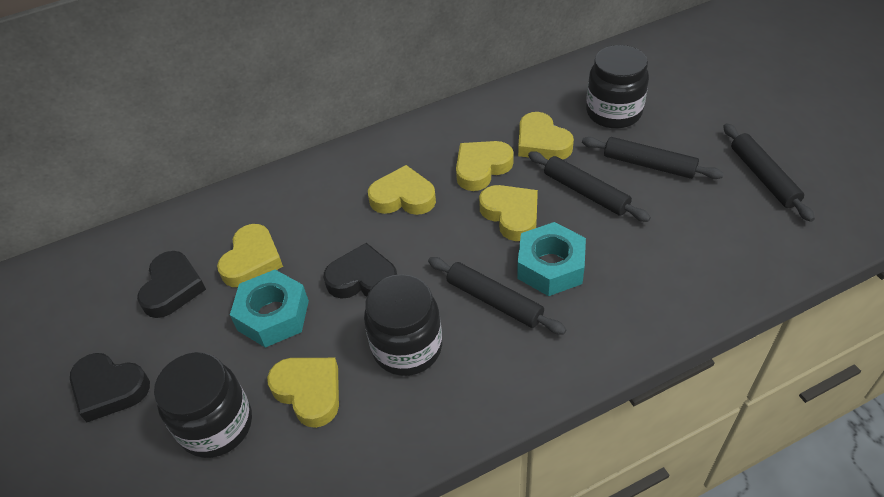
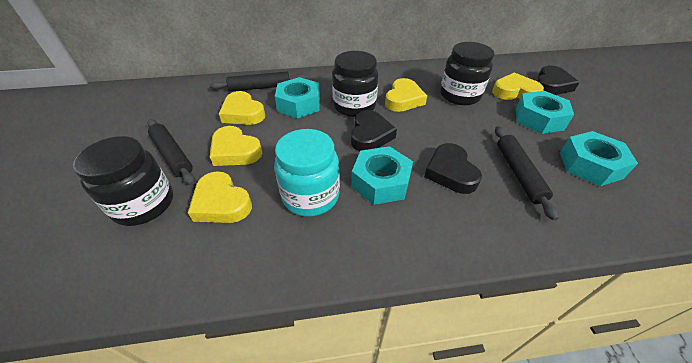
black rolling pin: [428,257,567,335] [528,151,651,222] [582,137,724,179] [723,123,815,222] = 4 -> [147,119,195,185] [209,72,306,92] [495,126,559,221] = 3
turquoise jar: none = 0 -> [274,129,340,217] = 1
turquoise nut: [230,270,309,348] [517,222,586,296] = 2 -> [275,77,320,119] [351,146,413,205] [516,91,574,134] [560,131,638,186] = 4
yellow heart: [217,224,283,287] [267,358,339,428] [368,165,436,215] [456,141,514,191] [479,185,538,241] [518,112,574,160] = 6 -> [188,171,252,223] [210,126,262,166] [219,91,265,125] [385,78,427,112] [492,73,544,100] = 5

